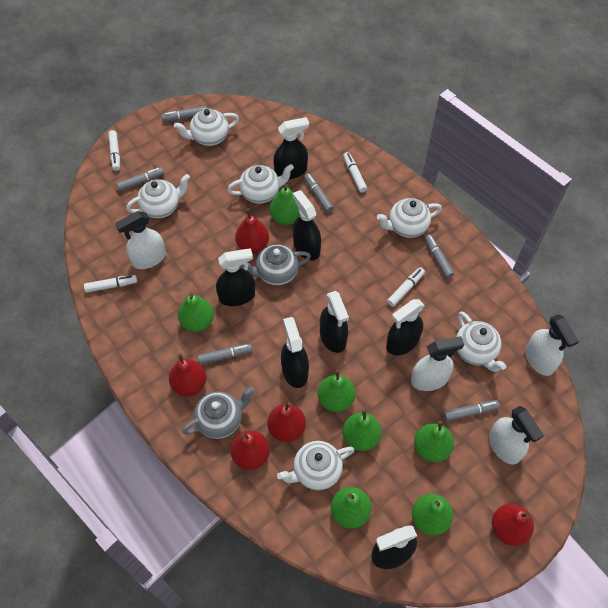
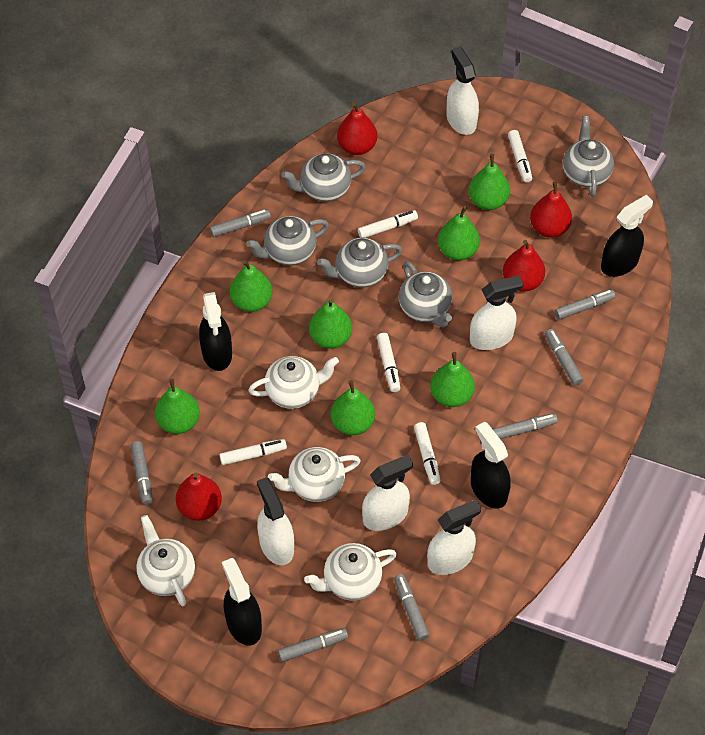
black spray bottle: [216,248,255,306] [273,117,309,179] [281,317,309,388] [293,190,321,260] [320,291,349,353] [371,525,417,569] [386,299,425,355] = 7 -> [199,292,232,371] [222,558,262,646] [471,422,511,509] [601,195,653,277] = 4
grey marker: [116,167,164,191] [162,106,207,122] [198,344,252,365] [304,173,334,212] [424,234,454,278] [443,400,500,421] = 6 -> [130,441,153,505] [210,209,271,237] [278,628,348,662] [394,574,429,641] [493,413,558,439] [545,329,583,385] [554,289,615,320] = 7
grey teapot: [182,386,255,439] [240,245,311,286] = 2 -> [246,216,329,266] [281,153,366,202] [317,238,402,288] [399,261,452,328] [563,116,614,197] = 5
red pear: [169,353,207,396] [230,430,270,470] [235,208,269,253] [268,402,306,442] [492,504,534,546] = 5 -> [176,473,222,521] [337,102,377,155] [503,240,545,292] [530,181,572,237] = 4
white marker: [84,275,137,293] [108,130,120,171] [343,152,367,193] [387,267,425,307] = 4 -> [219,439,287,465] [358,210,418,238] [377,333,400,392] [414,422,441,485] [508,130,532,182] = 5
white spray bottle: [115,211,166,269] [411,336,464,391] [489,406,544,464] [526,314,579,376] = 4 -> [257,477,294,565] [362,454,413,531] [427,499,481,575] [446,47,479,135] [470,275,523,350] = 5
white teapot: [126,174,190,218] [174,108,239,146] [227,164,294,204] [277,441,355,490] [377,198,442,238] [456,311,506,372] = 6 -> [136,515,195,606] [248,356,339,409] [268,447,361,502] [304,543,397,601] = 4

